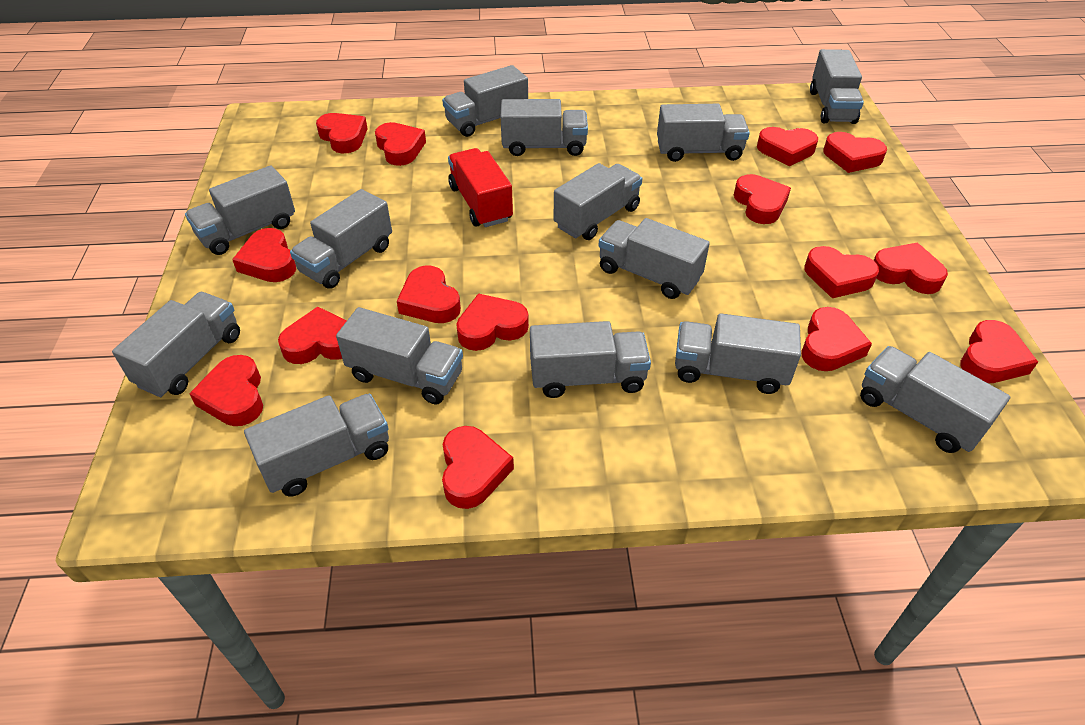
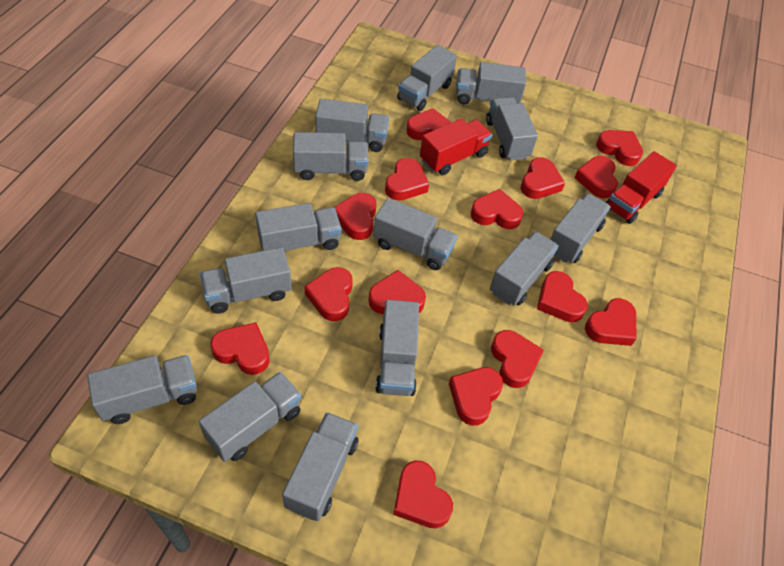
red truck: [448,148,513,227] = 1 -> [420,118,492,175] [606,151,677,224] = 2

